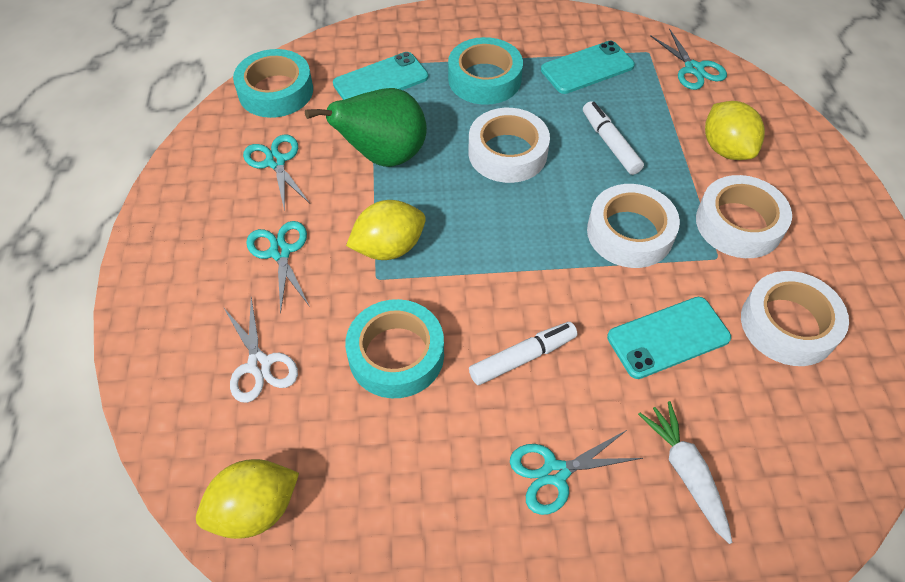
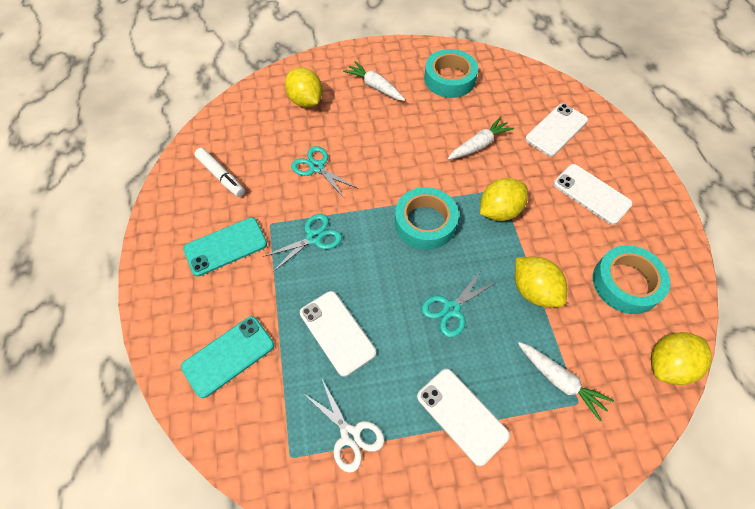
green pear: [305,88,427,167] = 1 -> none = 0
turquoise phone: [333,52,428,100] [541,41,635,94] [607,297,731,379] = 3 -> [181,316,274,398] [183,217,267,276] = 2
turquoise scissors: [243,135,310,211] [246,221,310,314] [510,430,643,515] [650,28,727,90] = 4 -> [262,214,342,272] [291,146,357,199] [422,269,498,337] = 3
white carrot: [638,401,732,544] = 1 -> [343,61,405,101] [448,117,514,160] [518,342,614,421] = 3
white marker: [469,322,577,385] [583,101,644,175] = 2 -> [195,148,245,197] = 1
white phone: none = 0 -> [300,291,376,377] [417,369,510,466] [525,103,588,156] [553,164,633,225] = 4
white tape: [468,108,550,183] [587,184,680,268] [696,175,792,258] [741,271,849,366] = 4 -> none = 0
yellow lemon: [196,459,299,539] [346,200,426,260] [705,101,765,160] = 3 -> [285,67,323,107] [480,178,528,221] [515,257,567,307] [651,332,712,385] = 4

